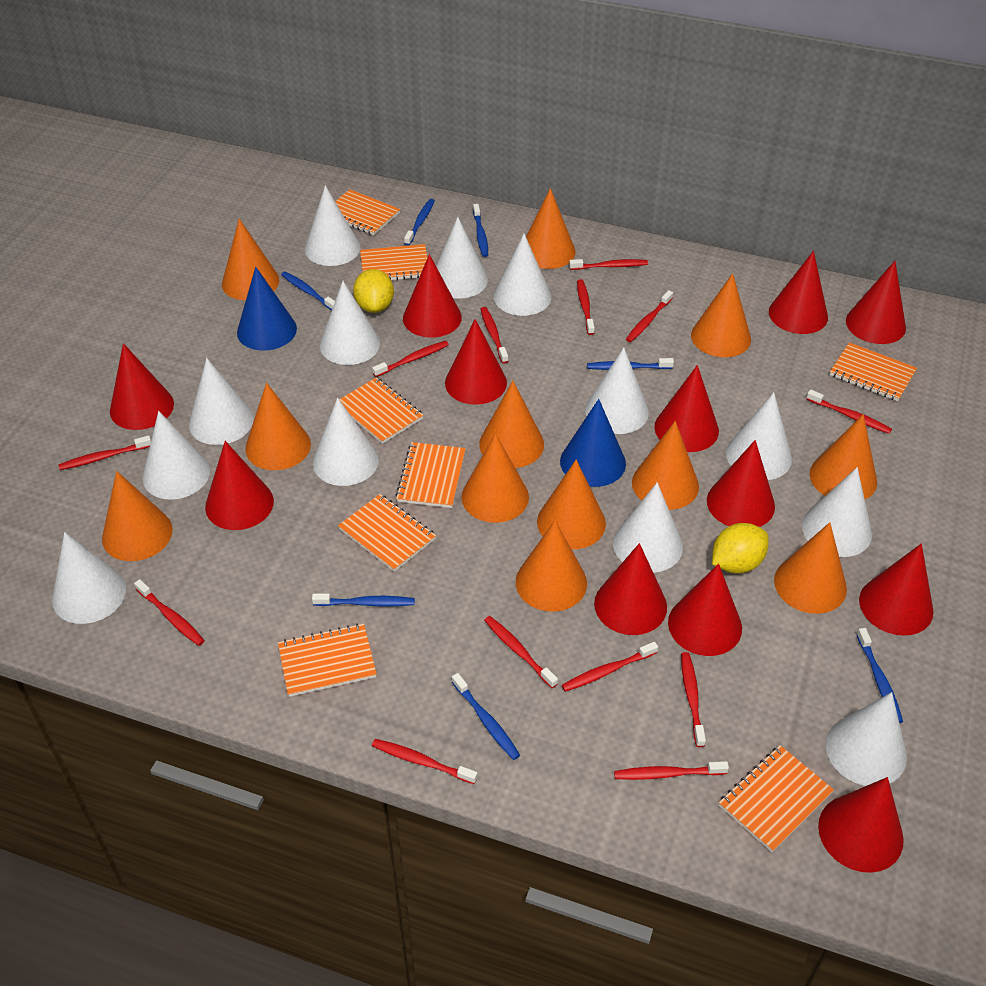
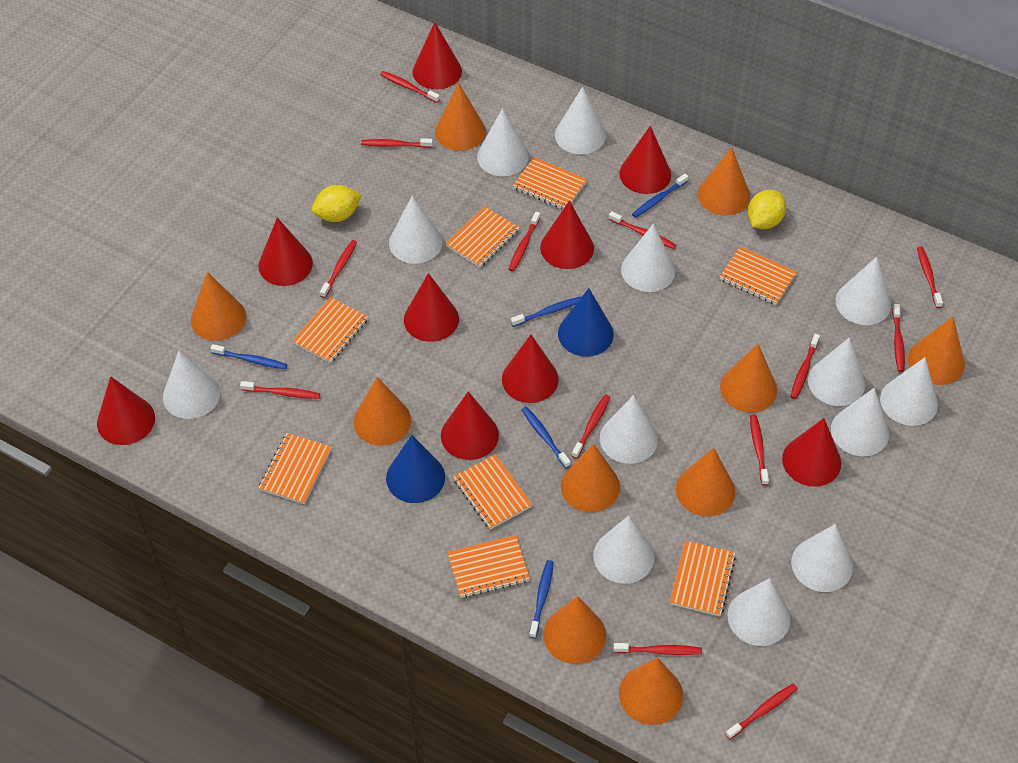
blue toothbrush: [281,271,335,310] [312,593,415,607] [404,199,435,246] [452,673,520,760] [473,204,488,257] [587,358,674,370] [856,628,903,723] = 7 -> [210,344,287,370] [511,296,581,327] [522,407,571,468] [529,560,554,638] [632,174,689,218] = 5
orange cone: [102,471,173,561] [222,219,279,300] [245,383,311,470] [461,433,529,523] [479,381,544,468] [516,520,587,611] [526,188,576,269] [537,459,606,549] [632,421,699,510] [691,273,751,357] [774,522,847,614] [810,414,877,499] = 12 -> [191,272,246,341] [353,377,411,446] [435,83,486,151] [543,596,606,664] [561,444,620,512] [619,657,683,725] [676,448,735,516] [698,147,750,216] [720,344,777,412] [908,317,965,385] = 10
red cone: [110,343,174,430] [205,441,274,530] [403,254,462,337] [445,319,507,405] [594,543,667,635] [654,365,719,452] [668,564,742,656] [707,440,775,527] [769,251,828,334] [818,777,904,873] [846,261,906,344] [859,544,934,636] = 12 -> [97,376,155,445] [259,218,313,286] [404,273,459,342] [413,22,462,89] [441,391,499,460] [502,335,559,403] [540,201,594,269] [619,126,671,194] [782,418,841,487] = 9

